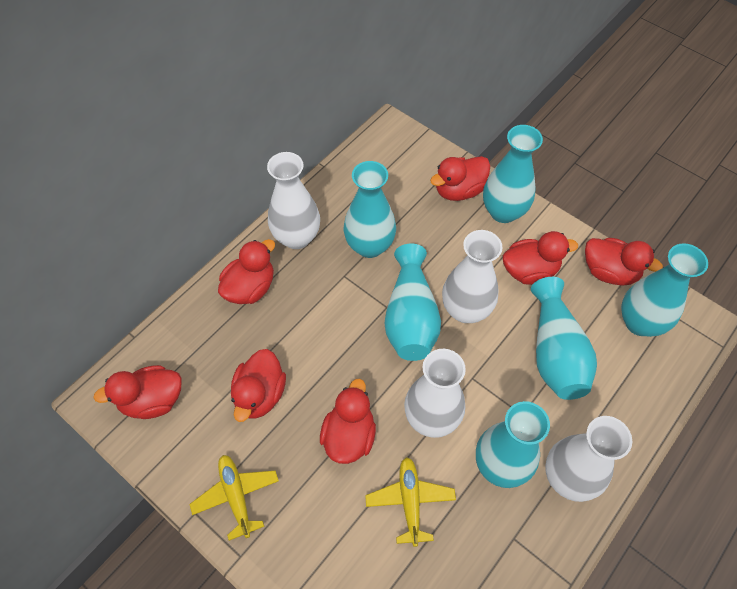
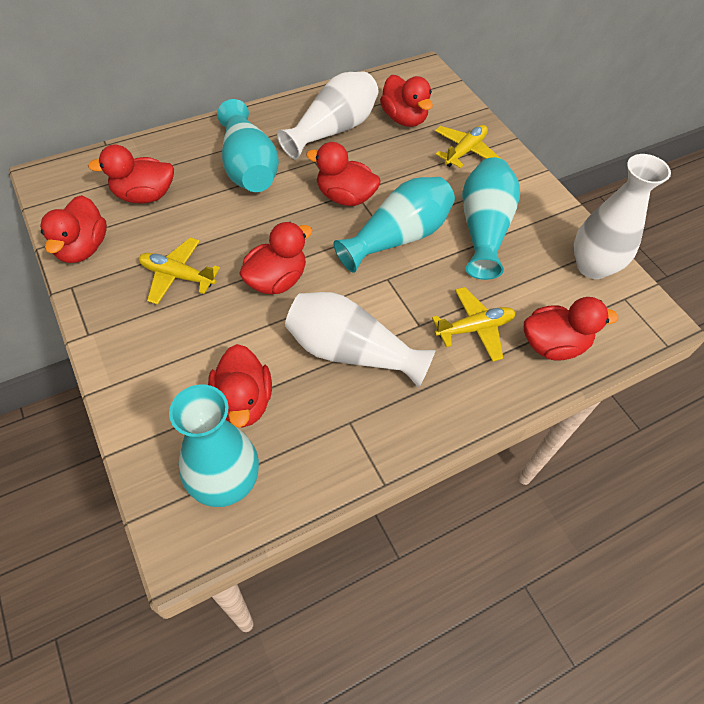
turquoise vase: [344,161,396,258] [385,244,441,361] [476,401,550,488] [483,125,543,223] [531,277,597,400] [621,243,708,337] = 6 -> [169,384,259,507] [217,99,279,192] [333,177,455,273] [462,157,520,280] = 4
white vase: [267,152,320,249] [404,349,466,438] [442,230,503,323] [545,416,632,502] = 4 -> [277,72,378,160] [285,292,436,388] [574,154,671,279] = 3
yellow plane: [189,455,279,541] [365,457,456,547] = 2 -> [138,237,220,305] [432,287,515,362] [435,125,501,168] = 3

